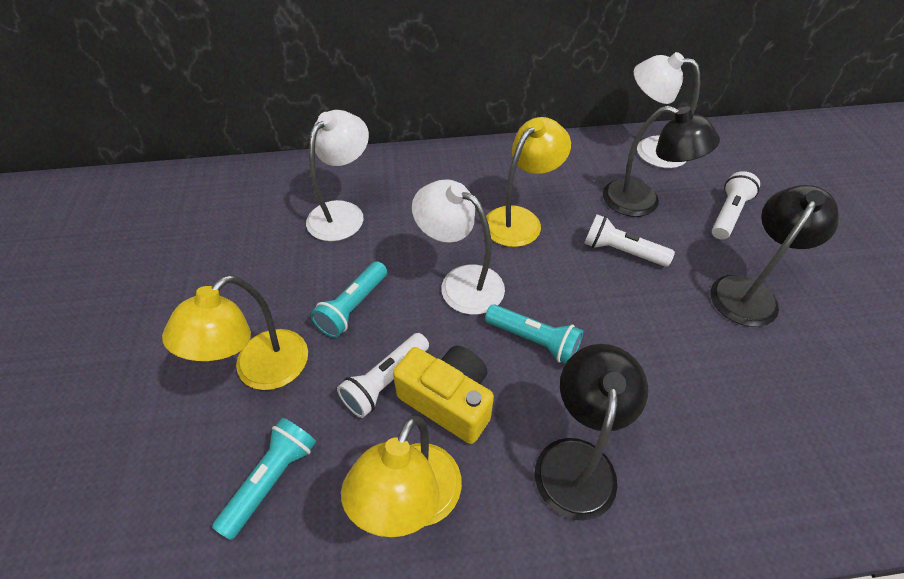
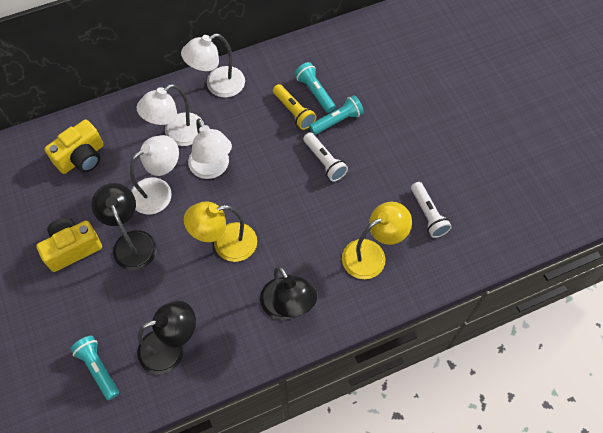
white flashlight: [337,333,429,418] [584,214,675,267] [712,171,760,240] = 3 -> [303,132,348,182] [411,182,452,238] = 2
white lamp: [306,110,369,241] [412,179,505,315] [634,52,700,168] = 3 -> [130,135,179,214] [137,84,204,146] [181,34,245,98] [188,118,232,179] = 4
yellow camera: [393,346,494,444] = 1 -> [36,217,102,272] [45,119,104,174] = 2
yellow flashlight: none = 0 -> [273,84,317,130] = 1
yellow lamp: [162,275,308,390] [341,416,462,537] [486,117,571,247] = 3 -> [184,201,257,262] [342,202,412,279] = 2

